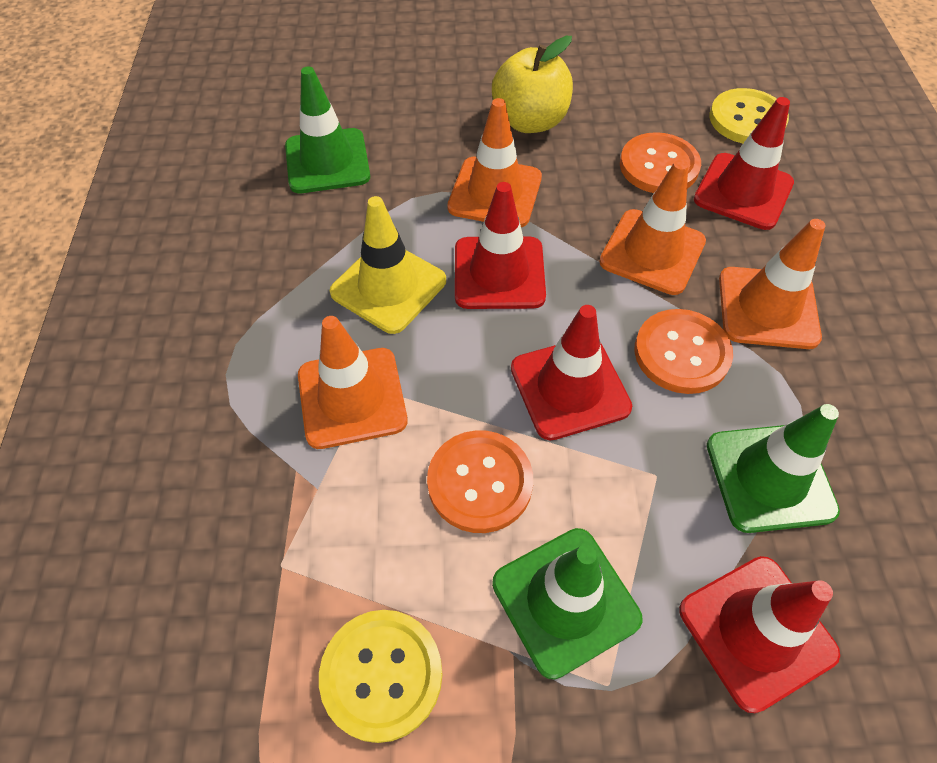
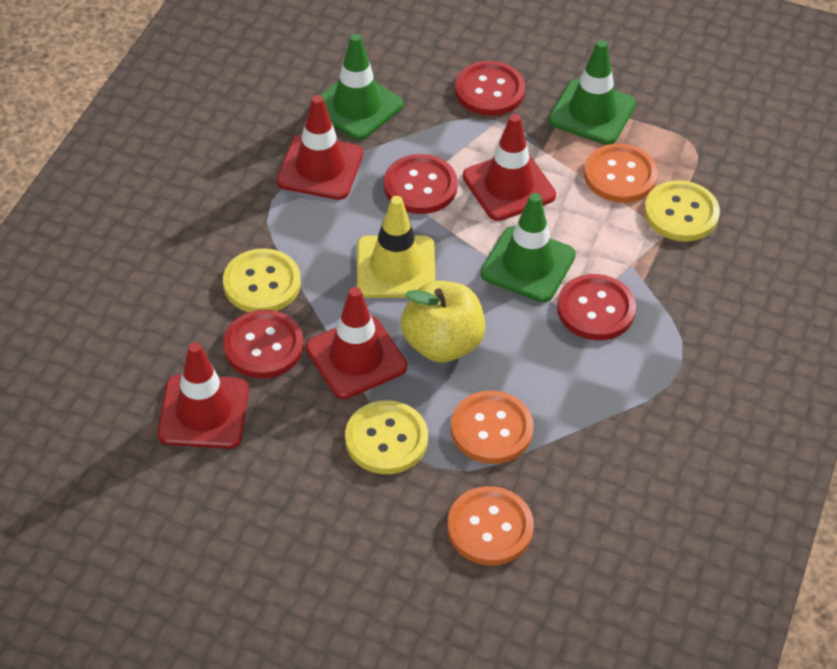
orange traffic cone: [298,316,408,449] [447,98,542,227] [599,160,706,295] [719,219,825,349] = 4 -> none = 0
red button: none = 0 -> [223,310,304,378] [384,154,458,214] [455,61,525,116] [557,274,636,340] = 4
yellow button: [319,610,442,743] [709,88,789,144] = 2 -> [223,248,301,312] [345,400,428,474] [644,180,720,242] = 3

